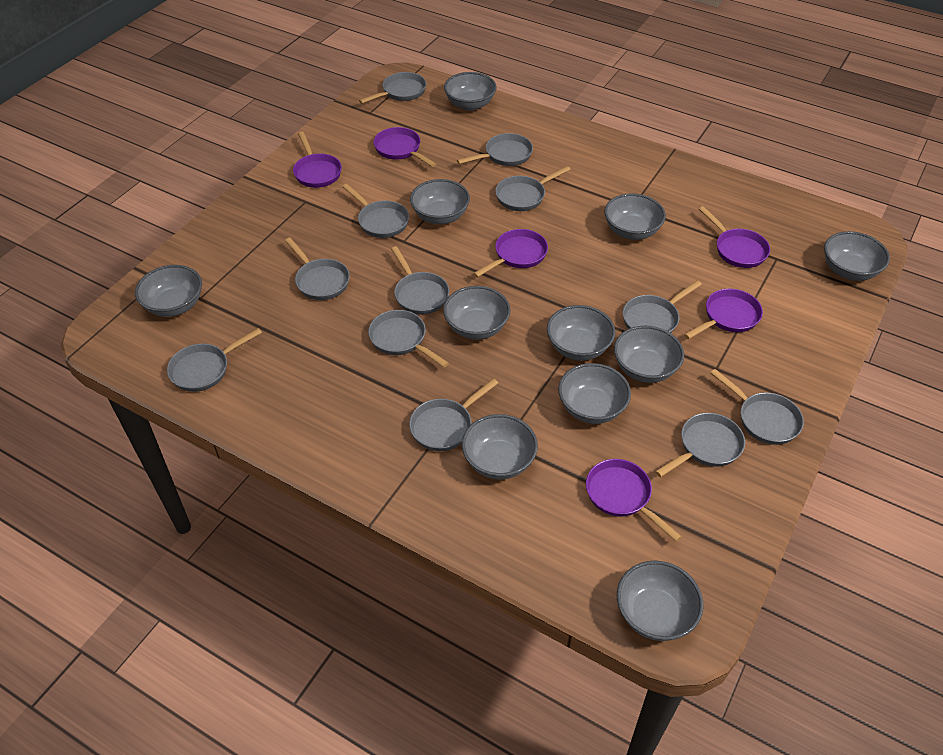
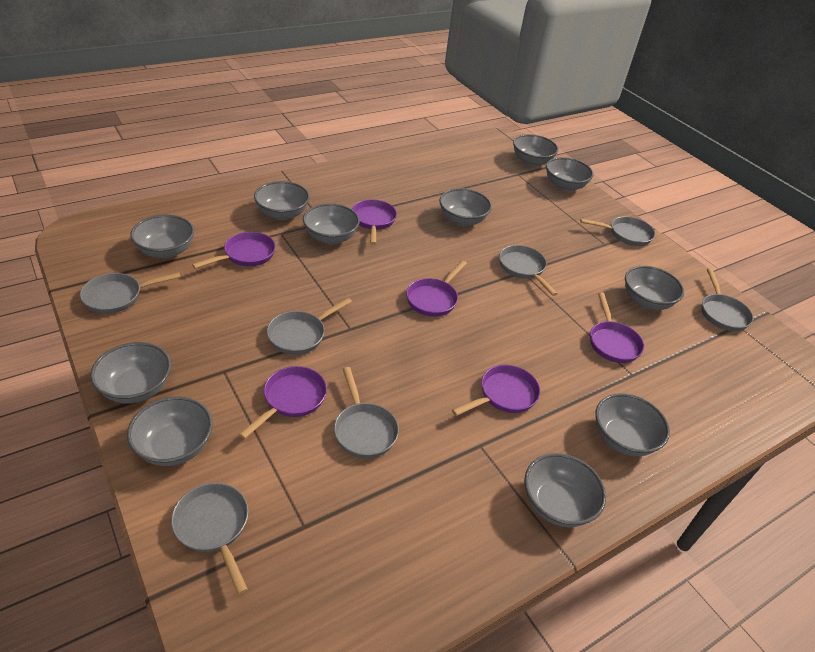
grey pan: [167,328,262,392] [285,238,350,300] [342,184,409,238] [359,72,426,104] [368,310,449,367] [391,246,449,315] [409,378,498,451] [457,133,533,166] [495,166,571,211] [623,280,702,333] [655,413,745,477] [710,369,804,445] = 12 -> [80,272,181,314] [171,483,249,595] [267,298,352,355] [334,367,399,458] [499,245,558,296] [580,216,655,246] [701,268,753,331] = 7

